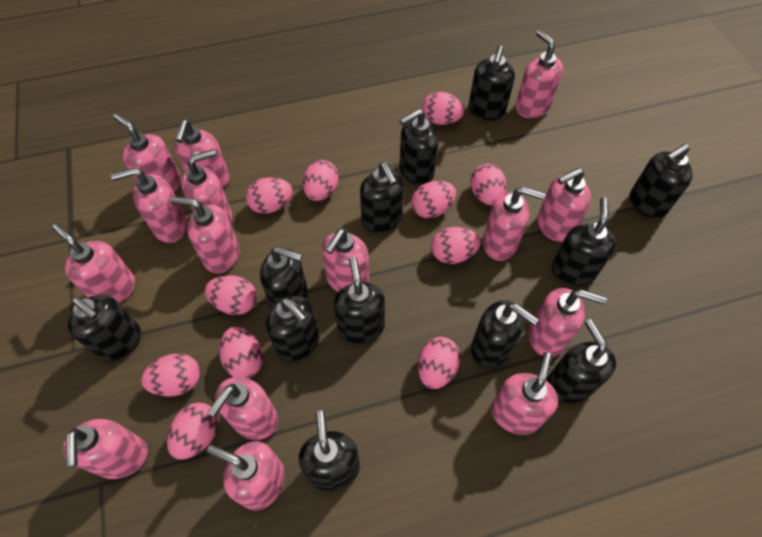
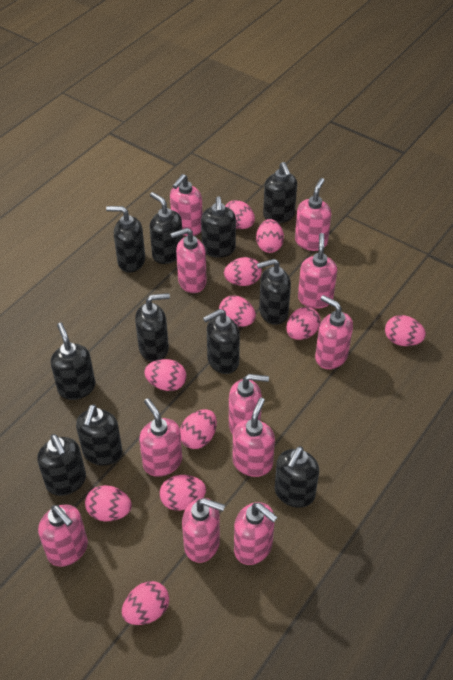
black soap dispenser: [68,295,141,361] [260,246,308,308] [266,296,319,362] [299,411,360,491] [334,257,385,344] [360,162,404,233] [399,109,439,185] [468,45,515,121] [471,300,539,368] [547,319,616,404] [552,197,616,286] [630,144,693,219] = 12 -> [37,434,86,496] [51,322,96,400] [76,404,123,466] [106,206,145,273] [135,293,170,362] [150,192,183,264] [201,196,236,258] [203,309,240,374] [257,259,291,325] [263,162,297,223] [275,446,319,508] = 11
pink soap dispenser: [52,224,135,303] [62,419,148,479] [111,167,187,243] [113,114,181,192] [170,197,240,273] [174,120,230,188] [181,149,232,224] [207,441,285,511] [208,377,278,440] [322,228,370,292] [483,187,546,261] [491,352,558,435] [515,30,563,119] [529,288,607,357] [537,168,591,242] = 15 -> [38,505,88,567] [139,398,182,477] [170,174,203,236] [170,228,207,293] [182,498,225,563] [229,374,269,434] [233,398,275,477] [234,502,278,565] [295,178,331,251] [298,233,337,309] [315,295,353,369] = 11

